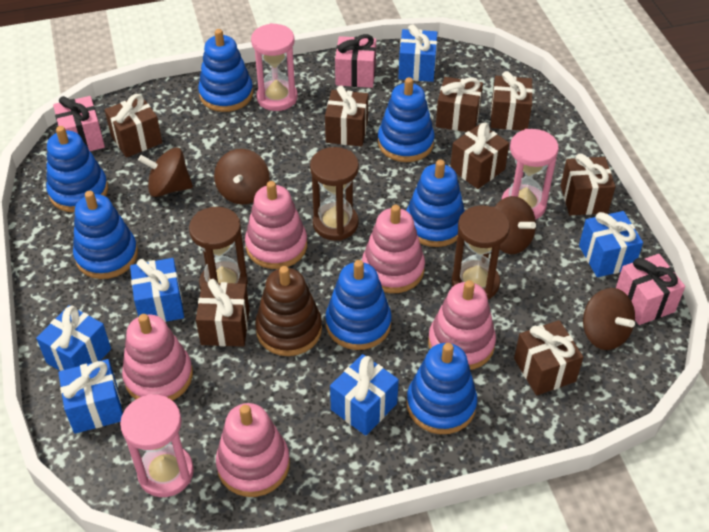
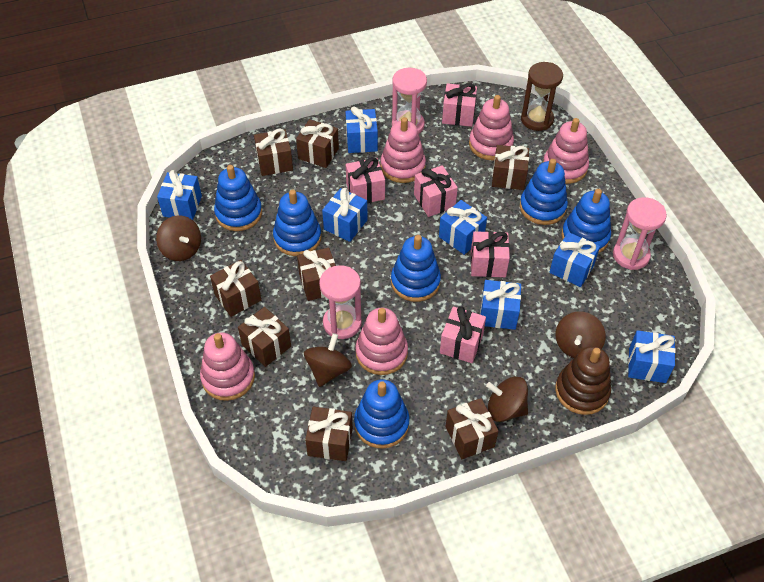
blue gift: [36,305,111,371] [58,359,123,434] [130,258,184,322] [330,354,399,436] [398,24,437,82] [579,211,643,277] = 6 -> [157,170,202,220] [322,188,368,242] [345,106,378,153] [439,200,487,255] [480,280,521,330] [549,232,600,287] [628,330,676,383] = 7
blue stacking toy: [46,126,108,212] [73,191,138,279] [198,29,253,112] [325,260,391,350] [378,77,435,162] [406,159,465,247] [407,343,477,434] = 7 -> [214,165,262,231] [273,190,321,256] [354,379,410,449] [391,235,441,302] [520,159,568,225] [562,189,611,253] = 6
brown hourglass: [189,207,248,290] [310,147,359,241] [452,205,510,300] = 3 -> [521,62,563,131] = 1
pink gift: [53,96,105,151] [335,34,376,88] [616,254,685,325] = 3 -> [346,157,385,203] [414,165,458,217] [440,306,486,363] [442,83,477,127] [471,231,510,277] = 5

